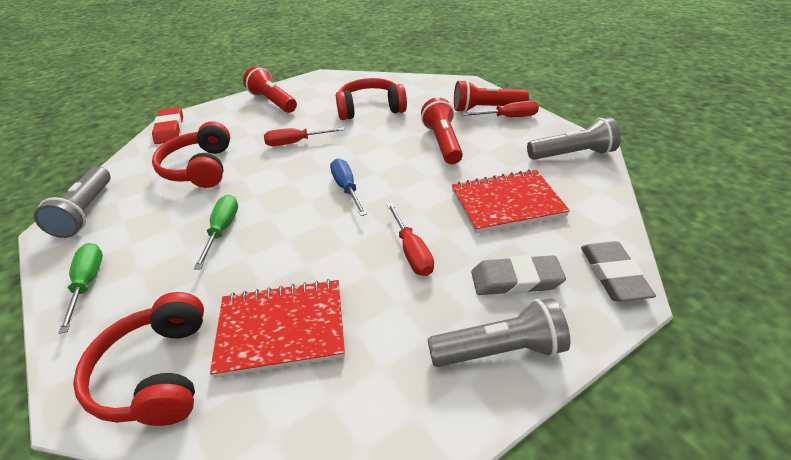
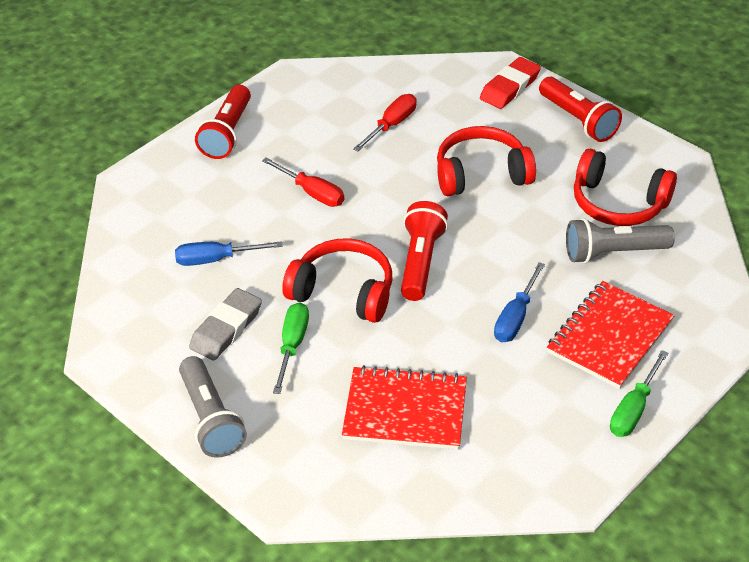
blue screwdriver: [330,158,367,216] = 1 -> [175,241,283,266] [494,262,545,342] = 2
grey eraser: [471,255,566,295] [581,241,656,301] = 2 -> [189,288,262,361] = 1
grey flashlight: [34,167,111,238] [427,298,570,367] [527,117,621,160] = 3 -> [179,356,247,458] [566,218,675,263] = 2
red screwdriver: [264,127,345,146] [386,203,434,276] [462,101,539,117] = 3 -> [262,157,344,207] [353,94,416,151] = 2

